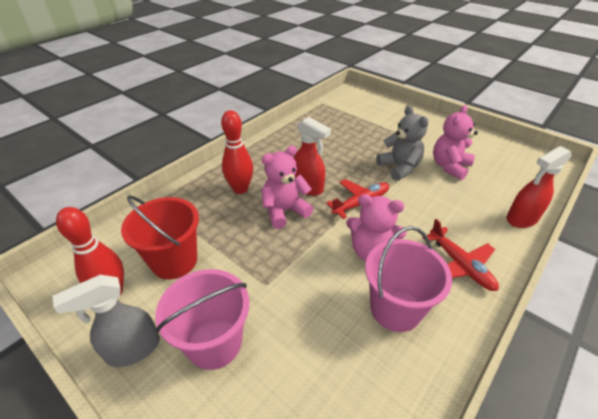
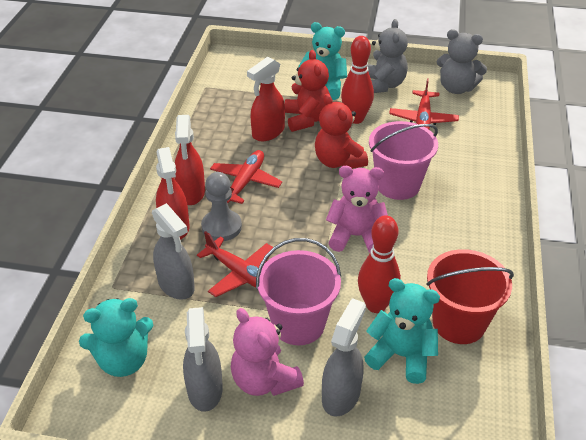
grey pawn: none = 0 -> [201,172,242,241] = 1
grey spray bottle: [53,275,160,367] = 1 -> [152,203,195,300] [183,307,223,412] [322,298,366,416] = 3
grey teddy bear: [377,106,429,181] = 1 -> [367,19,408,93] [437,29,487,94] = 2
pink teddy bear: [261,146,314,229] [346,194,406,261] [433,105,478,180] = 3 -> [231,308,304,396] [326,166,388,253] = 2
red plane: [326,179,389,219] [423,219,499,291] = 2 -> [197,231,273,297] [210,150,282,204] [389,78,459,129] = 3
red spray bottle: [294,117,331,196] [506,146,572,228] = 2 -> [156,147,190,240] [175,115,205,205] [247,57,285,141] = 3
red teddy bear: none = 0 -> [285,50,330,132] [315,94,368,169] = 2
turquoise teddy bear: none = 0 -> [79,298,153,377] [298,22,347,100] [364,278,440,384] = 3

